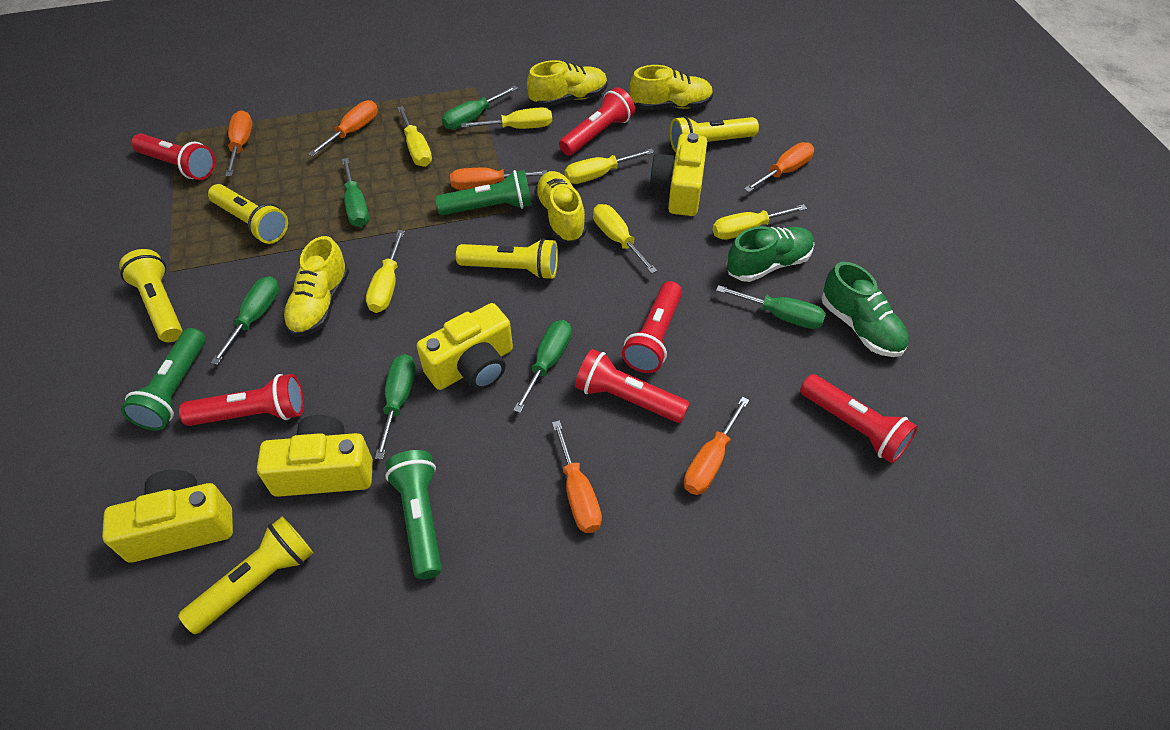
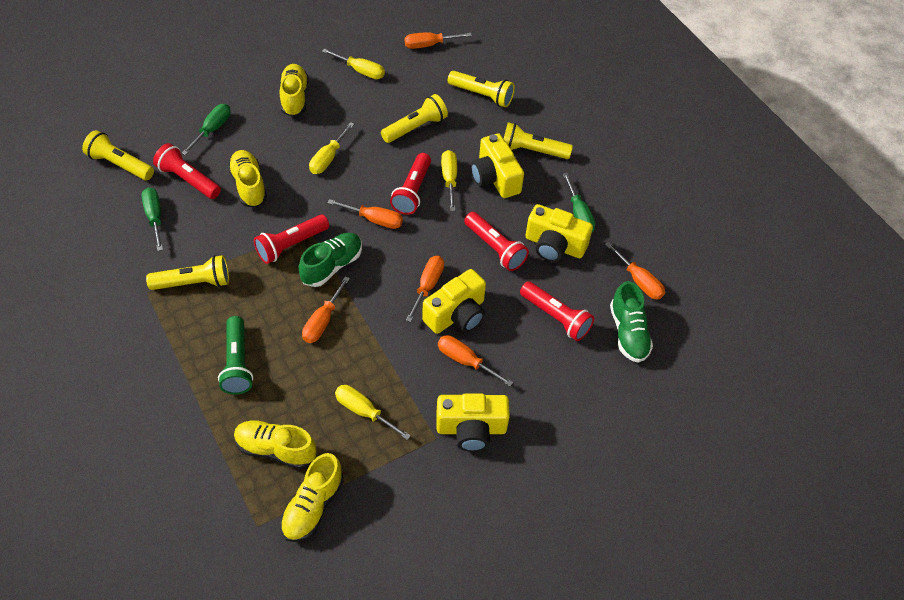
green flashlight: [121,328,206,430] [385,450,442,579] [435,170,532,215] = 3 -> [218,316,253,395] = 1
green screwdriver: [211,276,279,365] [342,158,369,227] [375,354,416,459] [442,85,518,130] [513,320,572,413] [716,285,826,329] = 6 -> [141,188,163,251] [182,104,231,155] [563,173,596,232] = 3
red flashlight: [131,134,215,180] [179,374,304,426] [559,87,635,156] [575,349,690,423] [622,281,682,373] [800,374,918,463] = 6 -> [153,143,221,199] [254,215,329,264] [390,153,431,215] [464,212,529,271] [520,281,594,341] = 5
yellow screwdriver: [366,230,405,313] [397,106,432,167] [461,107,552,129] [564,148,654,184] [593,204,657,274] [712,204,807,240] = 6 -> [309,122,354,174] [322,49,385,79] [335,385,411,440] [441,150,457,211] = 4

